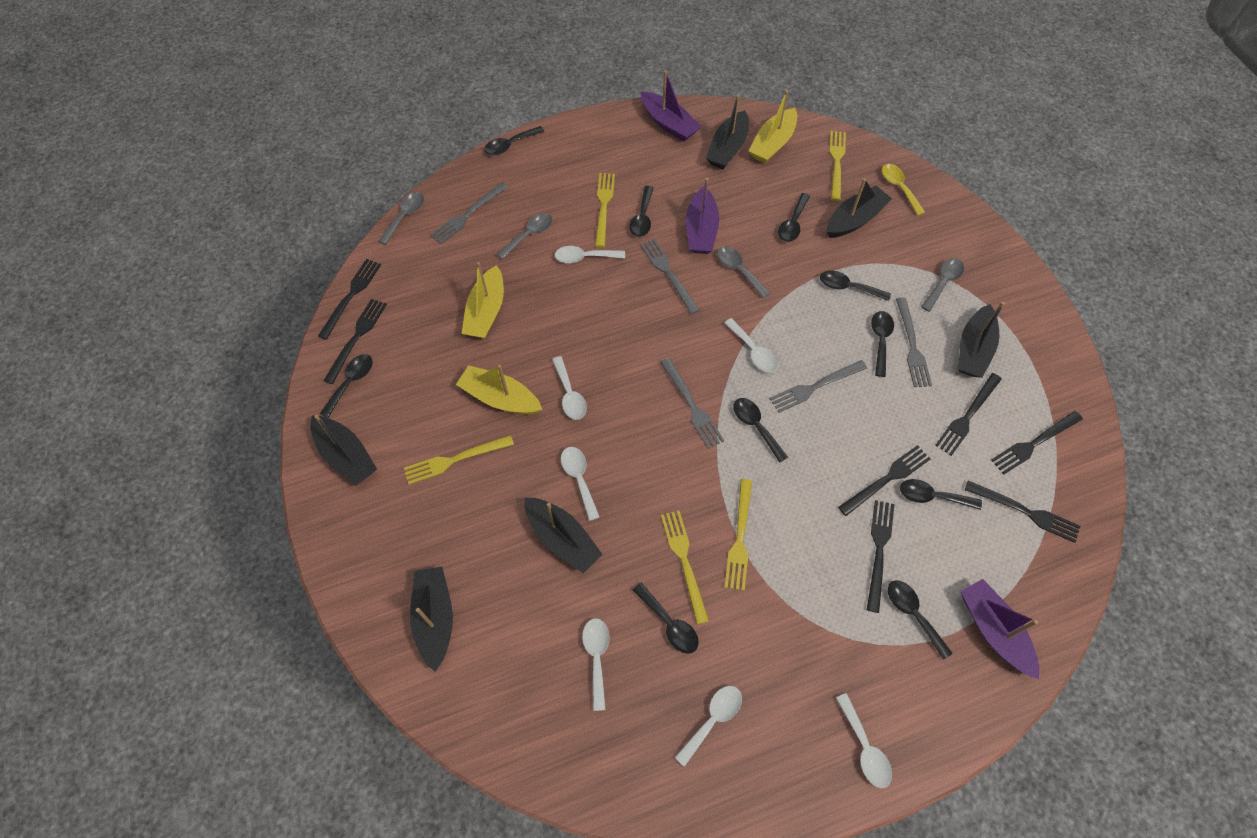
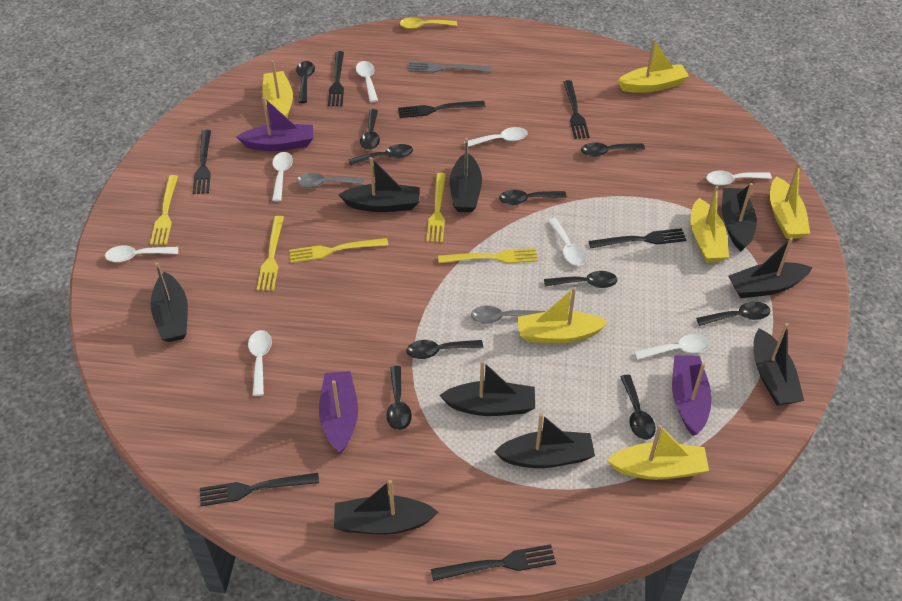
black boat: [310,415,377,486] [410,567,453,672] [524,497,603,573] [706,95,749,169] [827,178,892,238] [958,302,1005,378] = 6 -> [151,262,188,342] [334,480,438,535] [338,157,420,212] [439,360,535,416] [450,138,482,212] [494,413,595,468] [722,183,757,251] [728,237,813,298] [754,323,804,405] = 9
grey fork: [430,182,509,244] [640,239,699,314] [660,358,724,449] [769,360,867,413] [896,297,932,387] = 5 -> [408,62,492,73] = 1
grey spoon: [378,192,424,245] [497,213,552,260] [717,247,770,298] [921,258,964,312] = 4 -> [297,173,364,188] [471,306,545,324] = 2
white spoon: [552,356,587,420] [555,246,625,263] [561,447,600,521] [582,618,609,711] [674,686,742,767] [724,318,778,372] [836,693,892,788] = 7 -> [105,246,178,262] [248,330,272,396] [272,152,293,201] [356,61,378,102] [464,127,528,147] [548,218,586,266] [634,334,710,360] [706,171,772,186] = 8
yellow boat: [456,365,543,415] [462,262,504,338] [749,90,797,163] = 3 -> [262,60,293,117] [517,287,609,343] [607,425,709,480] [617,39,689,93] [690,186,729,262] [770,163,810,239] = 6

